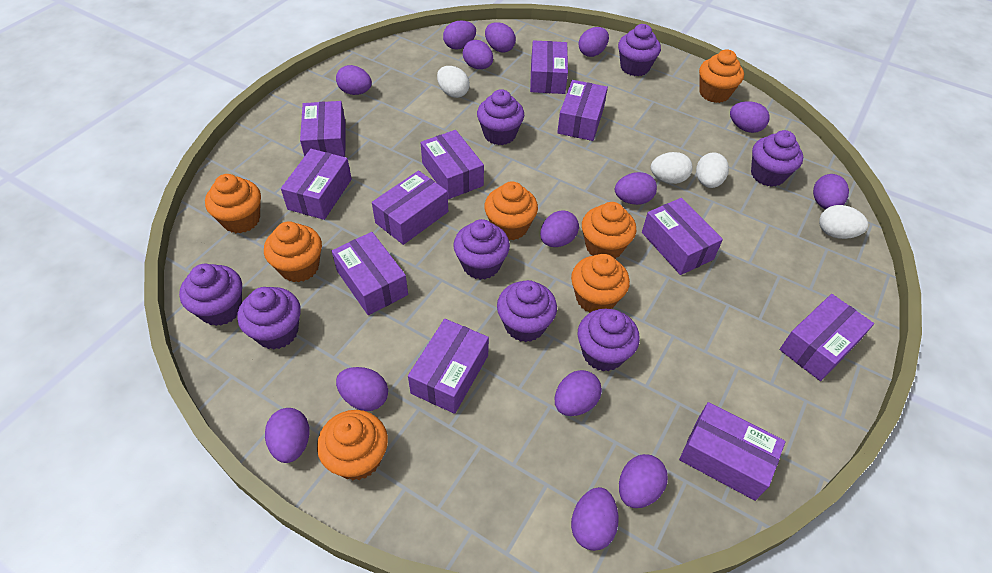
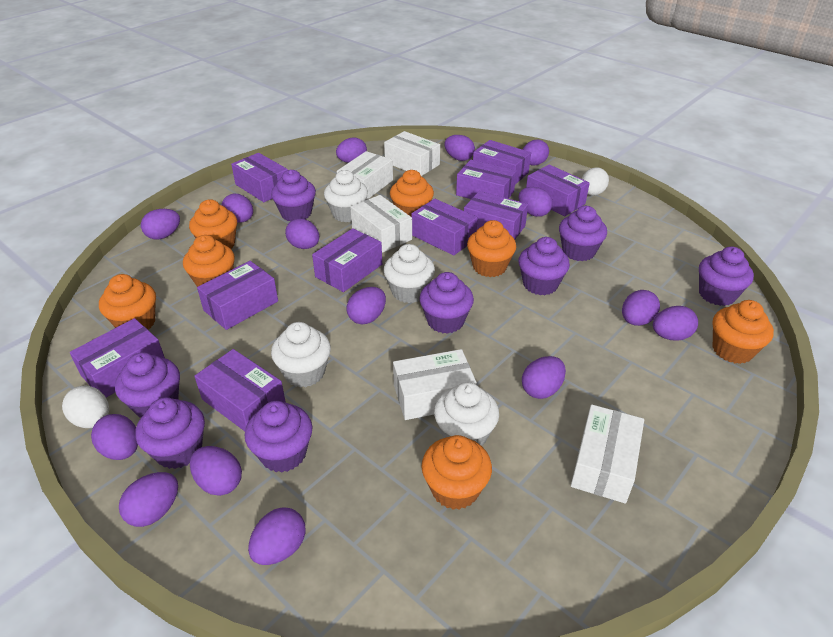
purple box: [281,149,352,220] [300,101,346,157] [332,232,408,315] [372,171,448,245] [408,319,489,414] [420,130,484,199] [530,40,568,94] [557,80,608,141] [642,198,723,275] [679,402,786,501] [779,294,874,381] = 11 -> [70,318,165,398] [194,349,286,431] [197,261,278,330] [231,153,288,202] [312,228,382,292] [411,199,478,255] [456,160,516,199] [464,191,528,239] [473,140,531,184] [526,164,590,216] = 10
purple egg: [265,408,310,463] [336,65,372,95] [336,367,388,411] [443,21,476,50] [463,40,493,69] [485,22,516,52] [540,210,579,247] [555,370,602,416] [571,487,619,551] [579,27,609,57] [615,172,657,205] [619,454,668,508] [730,101,769,133] [813,174,849,209] = 14 -> [91,414,138,460] [119,472,178,527] [141,209,180,240] [190,446,242,496] [221,194,253,223] [248,507,306,565] [285,218,319,249] [336,137,367,163] [347,287,386,325] [444,135,475,161] [518,187,553,217] [522,356,566,399] [523,140,549,166] [622,290,660,326] [653,306,698,341] = 15
white box: none = 0 -> [337,151,393,200] [350,195,412,253] [384,131,440,176] [393,349,477,420] [571,404,644,504] = 5
white cupcake: none = 0 -> [271,322,331,388] [324,170,368,222] [383,244,435,303] [434,382,499,446] = 4
white egg: [437,66,470,98] [651,152,693,184] [696,152,729,188] [819,205,868,239] = 4 -> [62,386,109,428] [582,167,609,196] = 2

